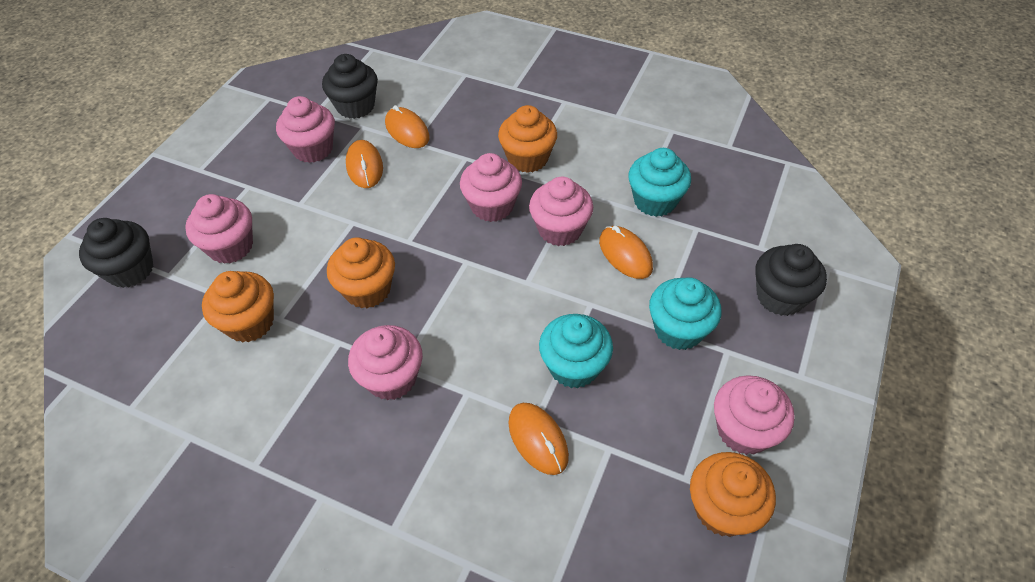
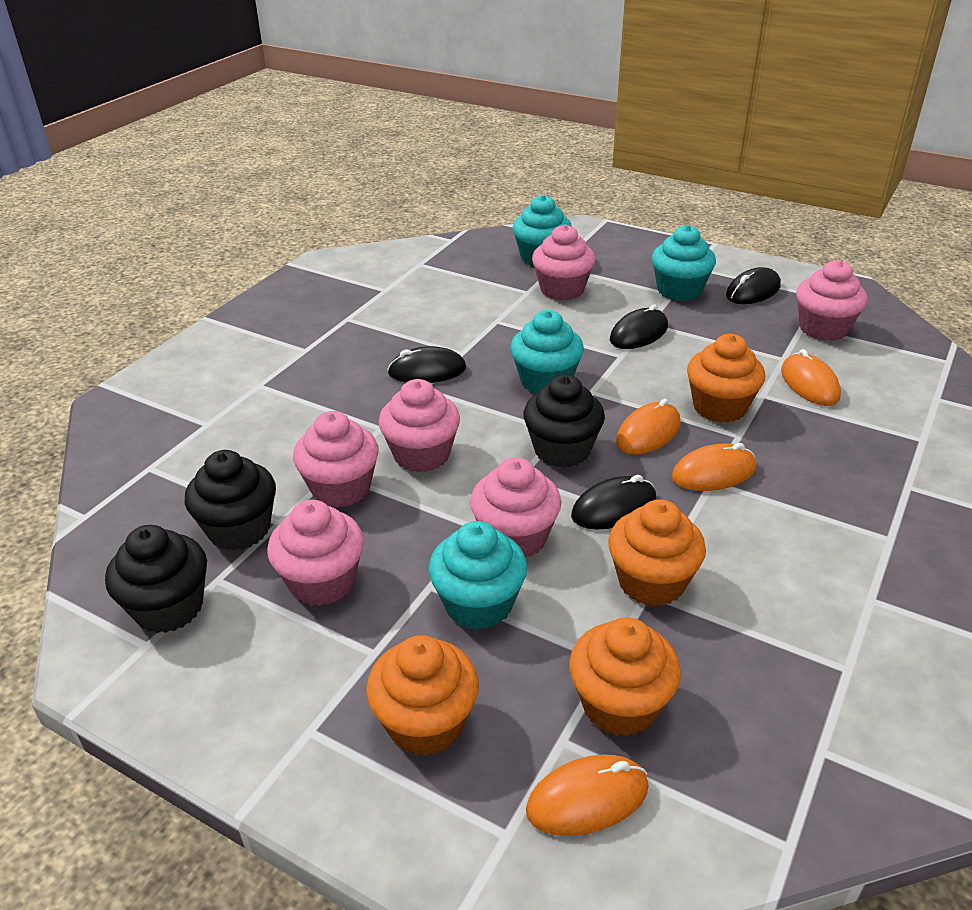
black mouse: none = 0 -> [387,346,466,383] [571,475,656,530] [610,304,668,349] [726,267,781,304] = 4
turquoise cupcake: [539,314,613,388] [629,148,691,217] [649,277,721,350] = 3 -> [429,521,527,630] [510,310,584,394] [513,195,572,267] [652,225,716,301] = 4

